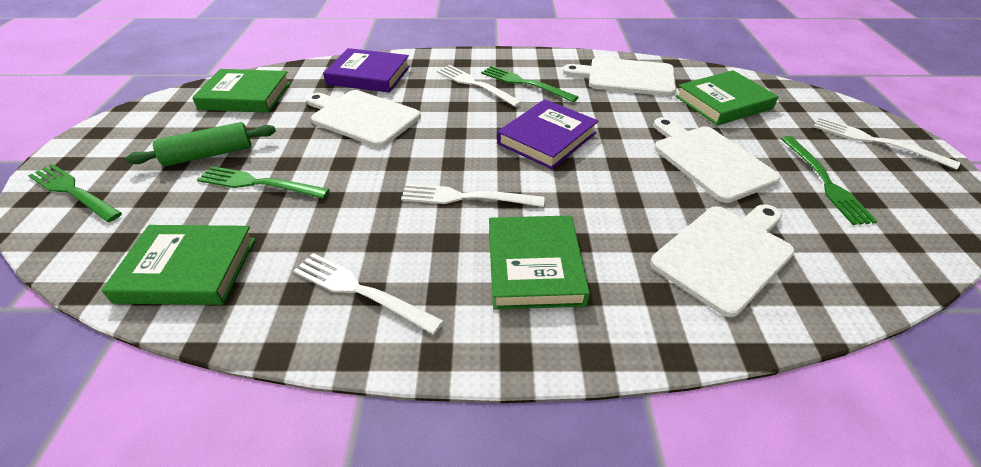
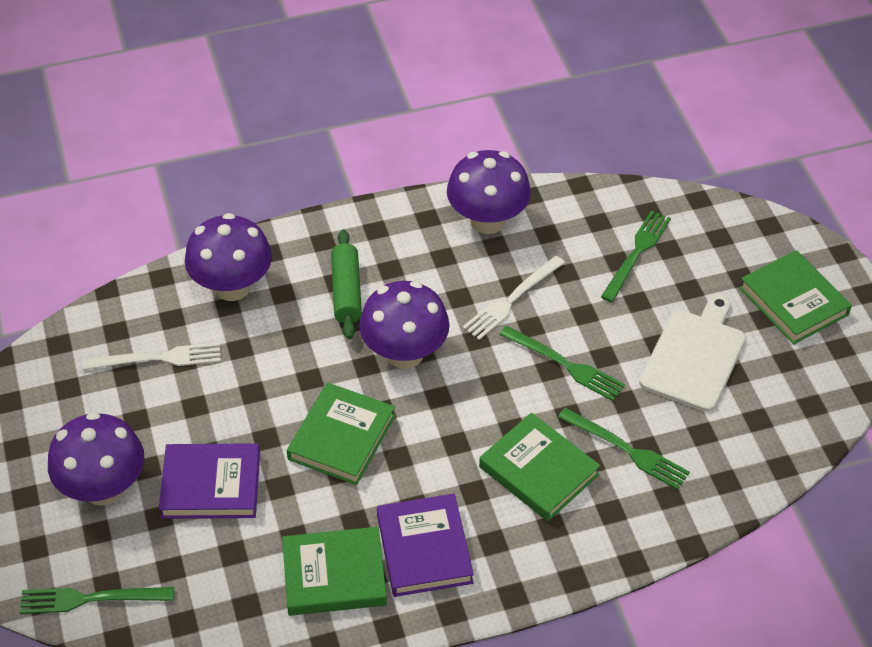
purple mushroom: none = 0 -> [48,412,144,506] [185,213,272,301] [359,281,450,369] [447,150,531,234] = 4
white cutting board: [306,90,421,147] [563,57,676,96] [650,204,795,317] [653,117,781,203] = 4 -> [639,295,746,412] = 1
white fork: [293,253,444,335] [401,184,545,207] [437,65,522,107] [813,117,960,170] = 4 -> [82,342,221,370] [462,256,565,340] = 2

